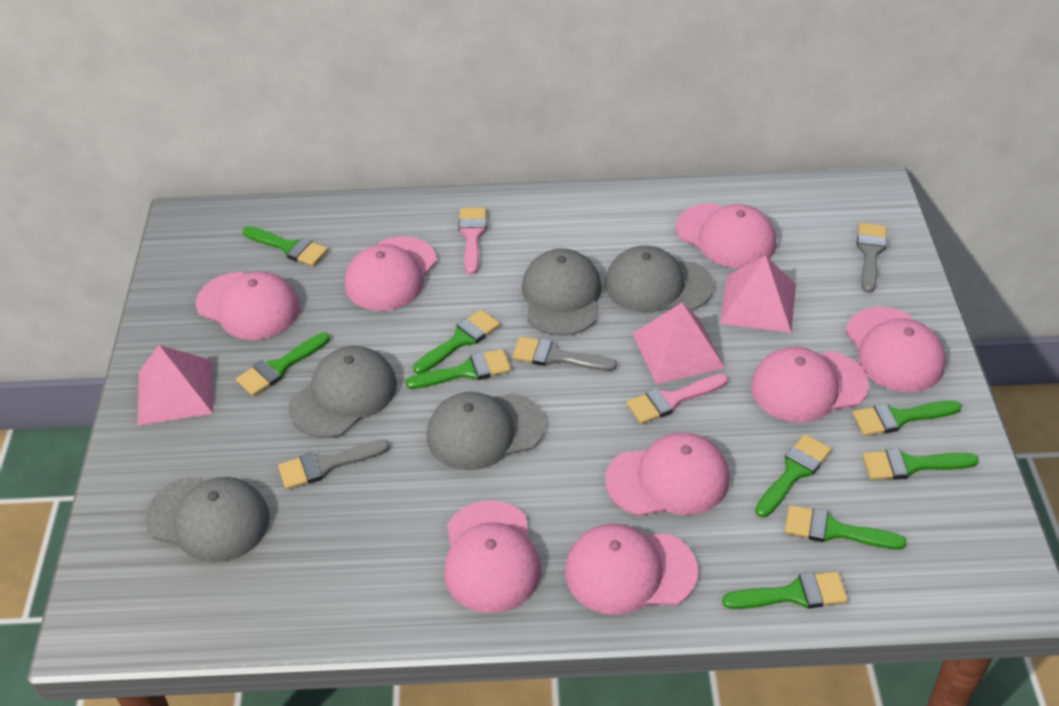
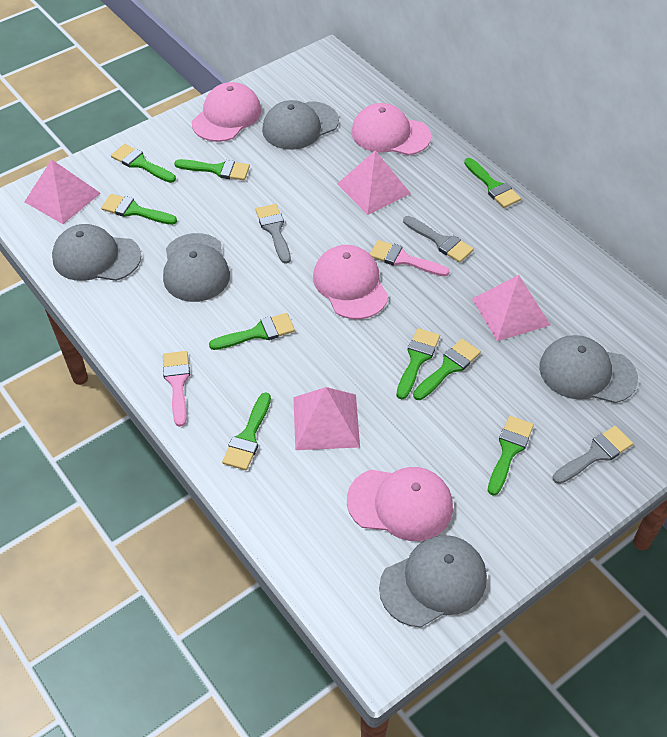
pink cap: [196,271,300,340] [345,236,437,311] [444,501,541,613] [565,524,698,615] [605,433,730,516] [676,203,776,268] [751,347,869,423] [846,307,946,392] = 8 -> [192,82,261,142] [313,245,389,319] [347,467,453,541] [351,103,431,155] = 4
pink pyramid: [137,345,213,426] [632,303,725,384] [720,255,796,333] = 3 -> [24,159,101,224] [293,387,360,450] [337,150,411,215] [472,275,550,341] = 4

